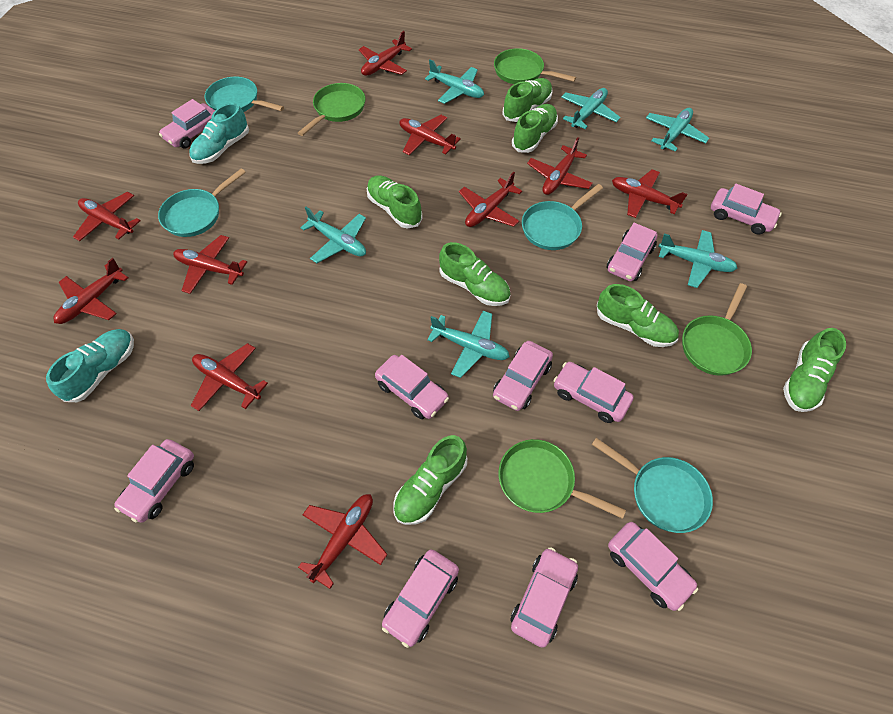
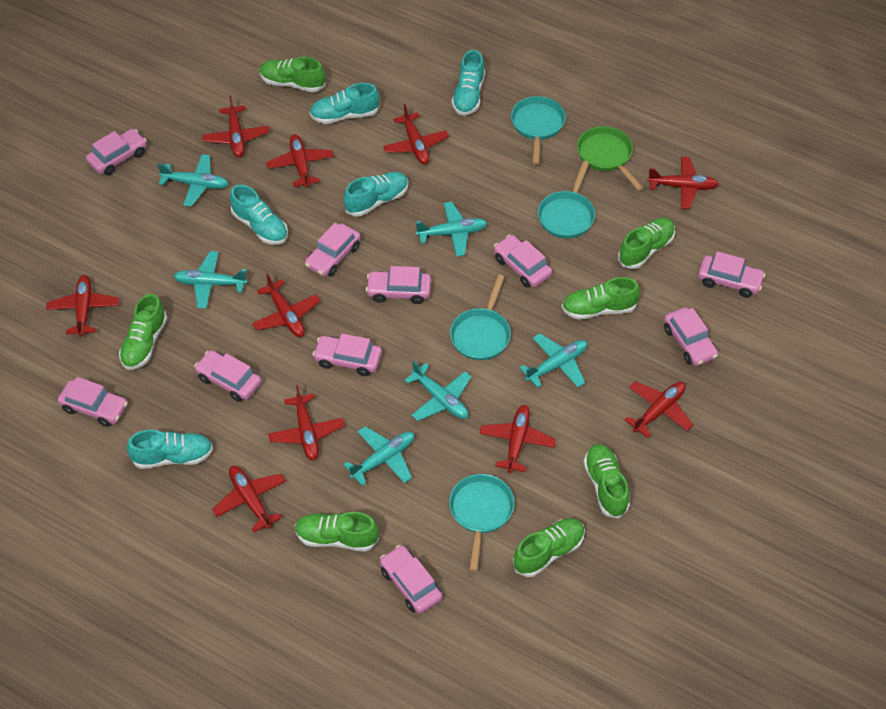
green pan: [298,83,365,136] [494,48,576,84] [499,439,626,519] [682,283,752,376] = 4 -> [577,126,644,191] = 1
turquoise shoe: [46,329,134,402] [189,103,249,164] = 2 -> [127,430,213,469] [230,185,288,245] [310,83,380,124] [344,172,409,216] [452,50,485,116] = 5

